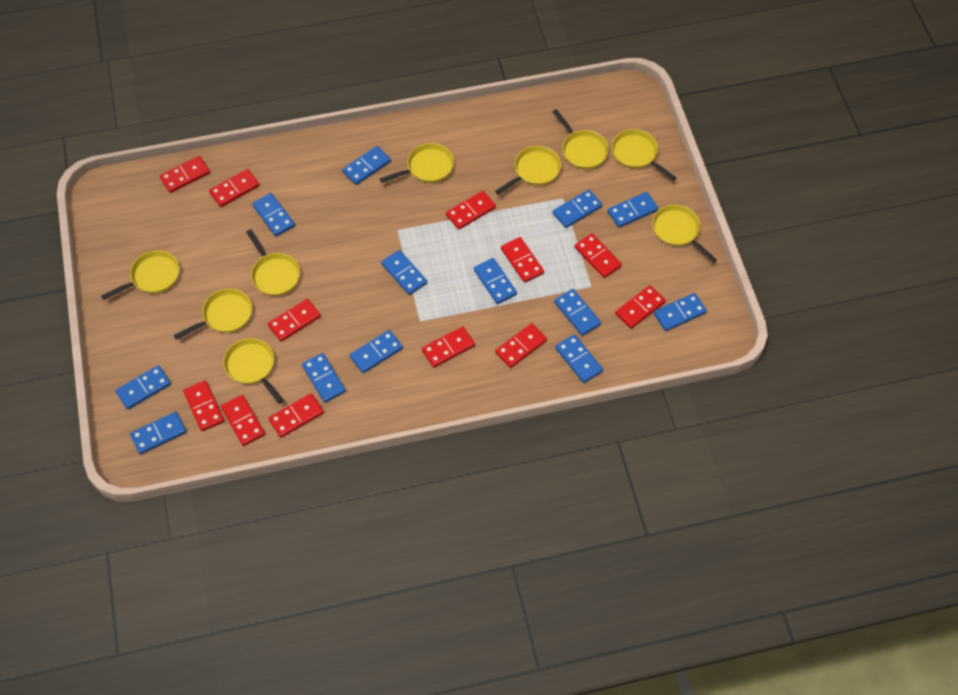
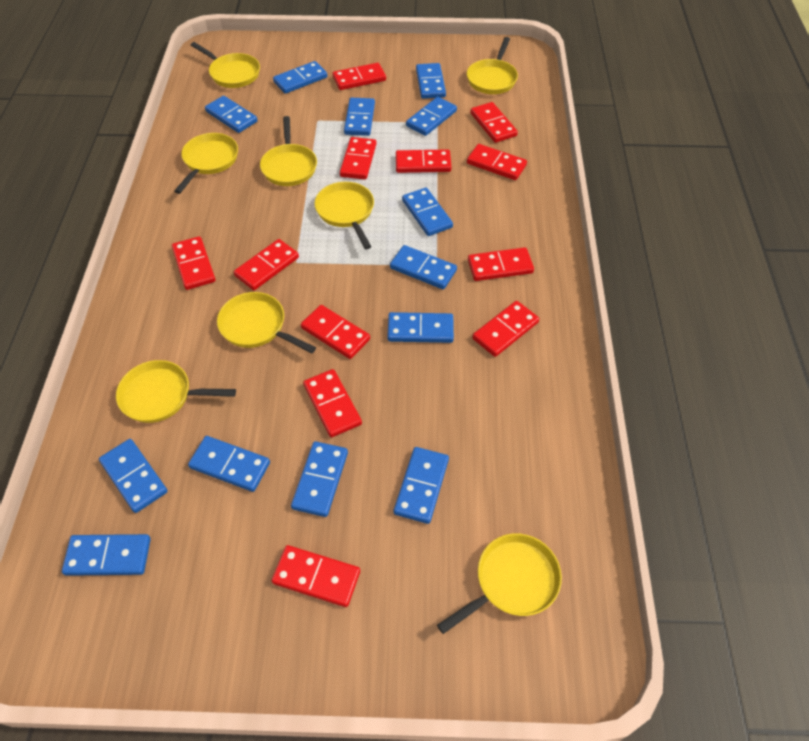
yellow pan: [101,250,179,300] [174,288,252,340] [223,338,284,404] [246,229,300,296] [380,143,454,183] [495,146,561,195] [552,109,609,169] [612,129,676,181] [652,205,717,263] = 9 -> [116,360,236,423] [174,133,238,194] [191,42,260,88] [217,292,316,353] [260,116,317,186] [315,182,374,249] [437,534,562,634] [467,37,518,94] = 8

